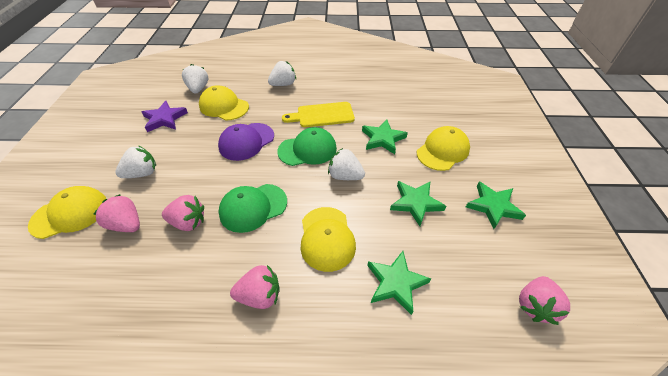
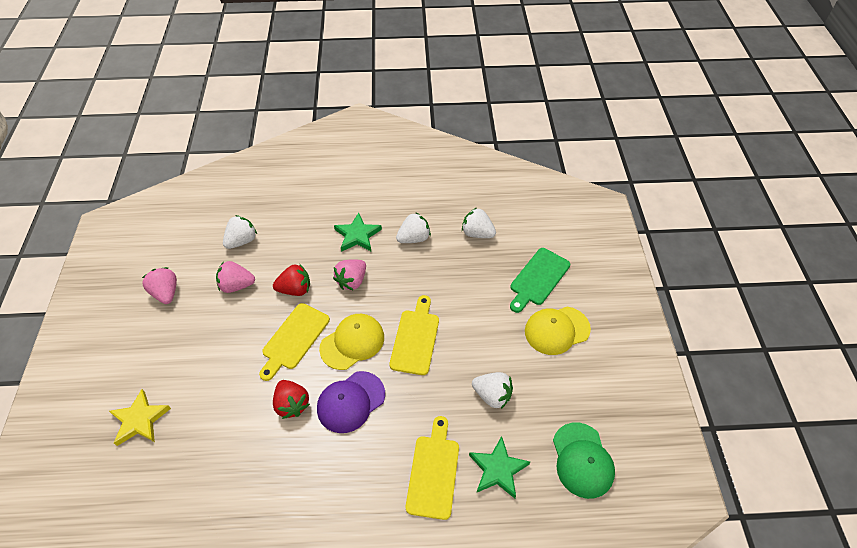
green cap: [218,184,287,233] [278,127,337,166] = 2 -> [553,422,615,499] = 1
green cutting board: none = 0 -> [510,248,570,313] = 1
green star: [362,120,408,154] [367,251,431,315] [390,181,446,226] [466,181,526,229] = 4 -> [334,213,382,252] [469,436,530,498] = 2
pink strawberry: [93,194,140,232] [162,195,204,231] [230,265,280,309] [519,276,570,325] = 4 -> [142,267,177,304] [216,261,255,293] [333,259,366,291] = 3
purple star: [142,101,188,132] = 1 -> none = 0
red strawberry: none = 0 -> [273,264,310,296] [273,380,310,419] = 2
yellow cap: [28,186,106,239] [199,85,249,121] [301,207,356,272] [417,126,470,171] = 4 -> [319,314,384,370] [525,307,591,355] = 2
yellow cutting board: [282,102,355,127] = 1 -> [259,303,330,381] [389,295,439,375] [406,416,459,520] = 3
yellow star: none = 0 -> [109,389,171,446] = 1

